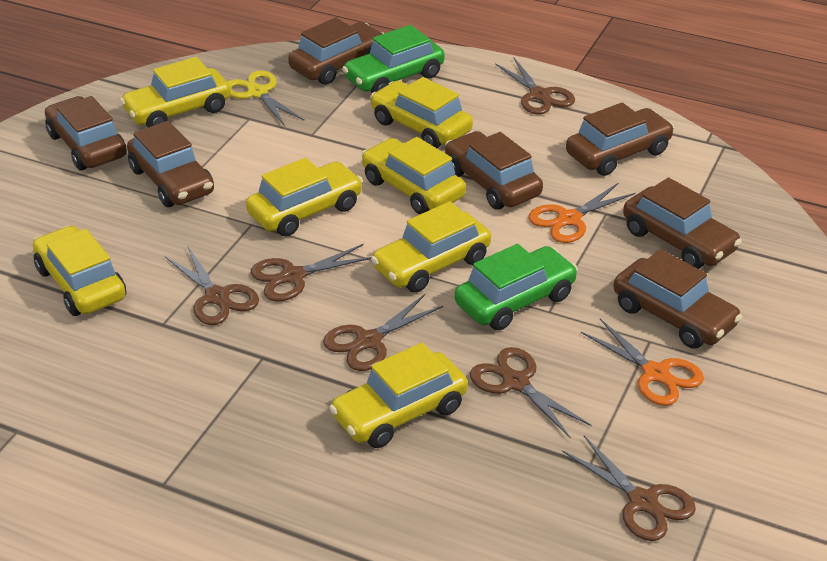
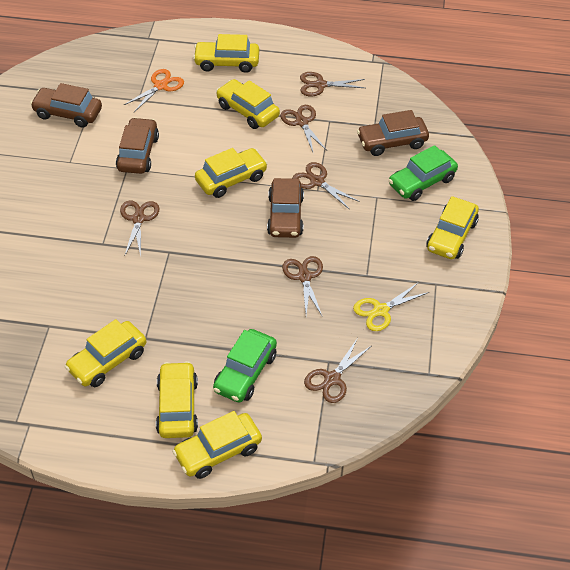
brown car: [45,96,127,171] [127,121,214,207] [288,18,384,85] [445,131,543,210] [566,102,674,176] [614,249,742,348] [623,177,742,269] = 7 -> [30,83,102,128] [116,117,159,174] [267,178,304,238] [357,110,429,156] = 4
orange scissors: [528,183,636,243] [581,319,704,406] = 2 -> [124,69,184,112] = 1

